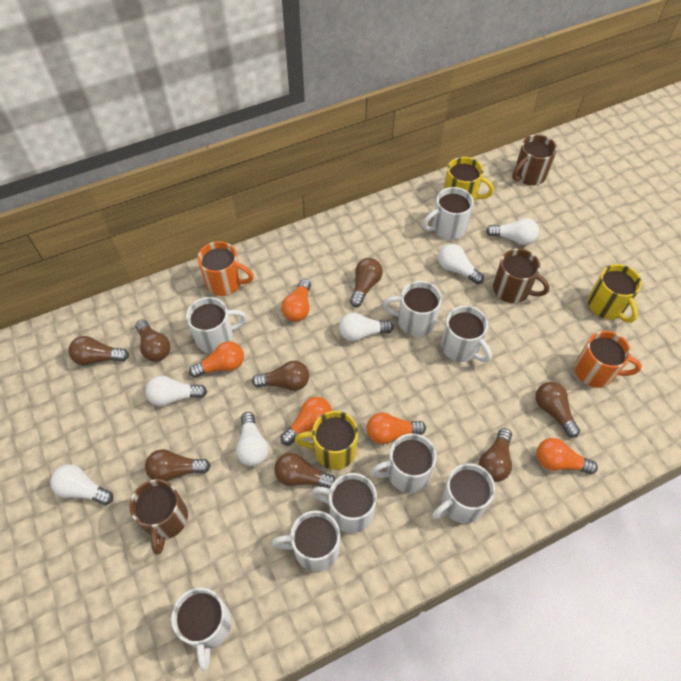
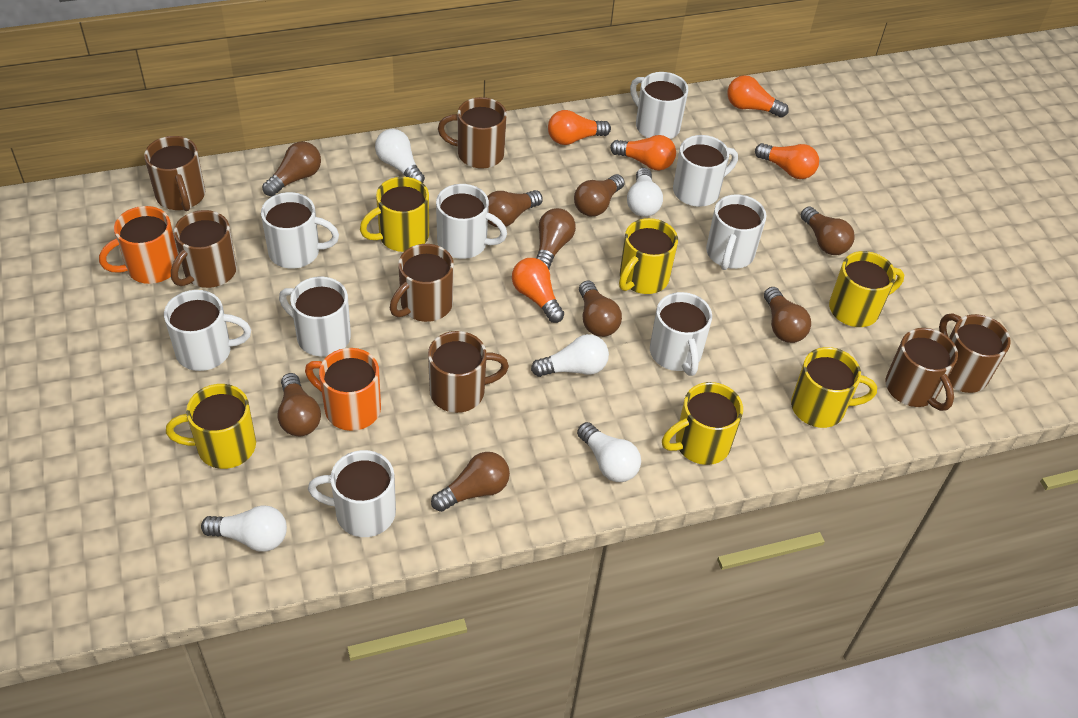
brown light bulb: [68,336,129,365] [135,320,170,362] [145,449,211,481] [252,361,309,391] [274,453,336,488] [350,258,383,307] [479,428,512,482] [536,382,580,438] = 8 -> [262,142,321,196] [277,373,321,436] [431,452,510,512] [487,190,543,227] [537,208,576,269] [574,174,625,216] [579,281,622,337] [764,287,811,343] [801,206,855,255] = 9
brown mug: [130,479,188,554] [493,249,550,303] [512,134,557,186] = 3 -> [144,136,205,211] [171,210,237,288] [390,244,454,322] [428,331,509,413] [438,97,507,169] [885,328,958,411] [939,313,1011,393] = 7
white light bulb: [50,464,113,505] [145,376,207,406] [236,412,269,466] [339,313,394,341] [438,244,484,284] [486,218,539,245] = 6 -> [201,505,287,552] [375,129,425,183] [531,334,609,377] [577,422,641,482] [627,168,663,217] = 5
yellow mug: [295,411,358,470] [444,157,494,203] [588,264,642,323] = 3 -> [166,384,256,469] [360,177,429,252] [619,218,678,294] [662,382,743,465] [791,347,877,428] [829,251,904,327] = 6

